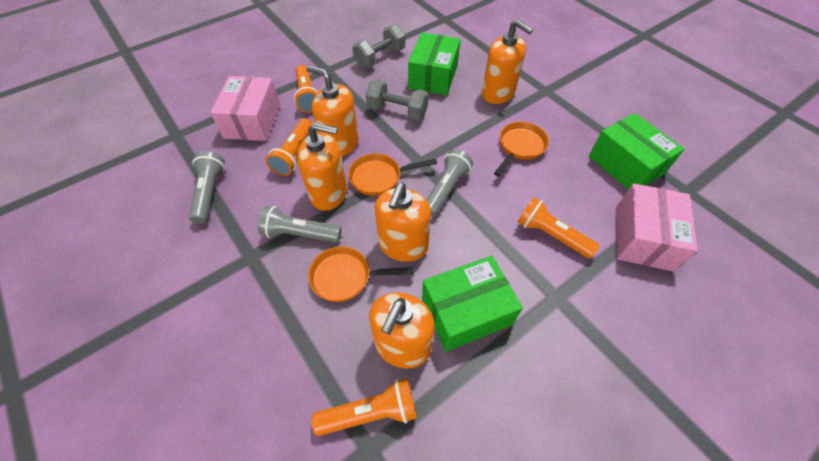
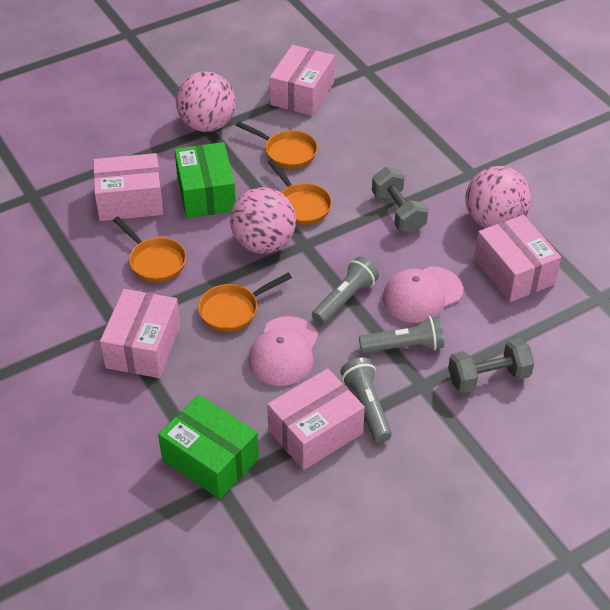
green box: [408,33,461,95] [422,256,523,352] [589,113,684,190] = 3 -> [158,395,259,499] [174,142,236,218] = 2
orange flashlight: [266,118,313,176] [294,65,318,113] [312,378,417,436] [518,197,599,258] = 4 -> none = 0
orange pan: [308,246,414,302] [348,153,437,196] [494,122,549,177] = 3 -> [113,217,186,282] [198,273,292,332] [236,121,318,169] [268,159,332,225] = 4
orange soap dispenser: [297,123,347,211] [307,65,359,157] [369,292,435,369] [375,183,431,262] [482,19,533,104] = 5 -> none = 0
pink ball: none = 0 -> [176,71,236,132] [230,187,296,254] [466,166,531,228] = 3
pink box: [210,76,280,141] [616,183,698,271] = 2 -> [93,153,163,221] [100,289,181,378] [267,368,365,470] [269,45,335,116] [474,215,561,302] = 5
pink cap: none = 0 -> [248,316,318,386] [383,266,463,323] = 2

